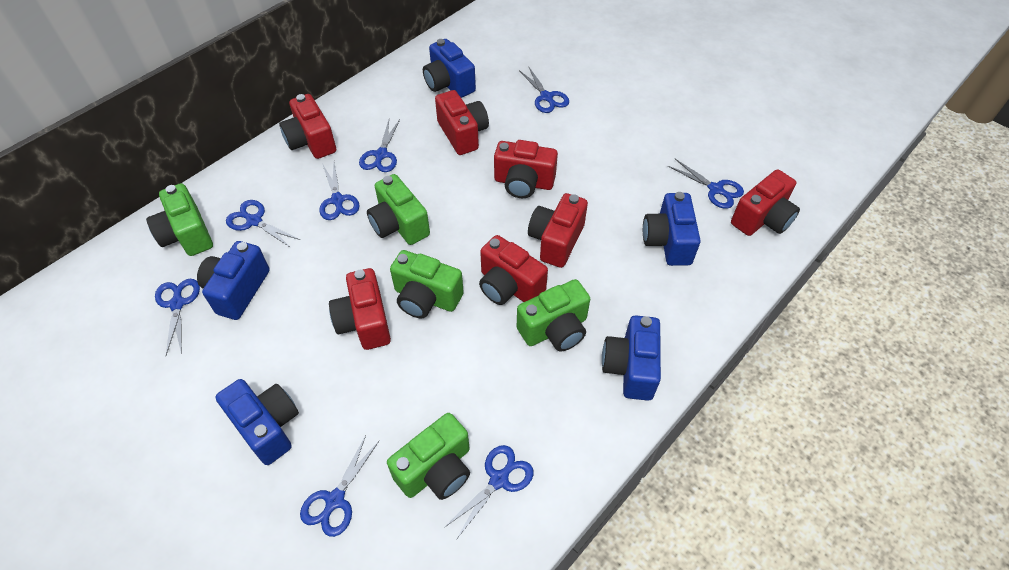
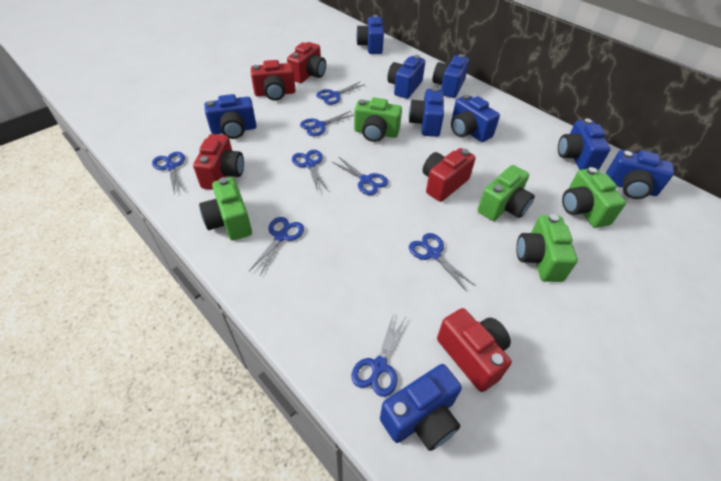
blue camera: [197,241,270,320] [215,379,299,465] [423,39,476,98] [602,315,661,401] [643,192,700,266] = 5 -> [204,94,257,139] [356,15,384,54] [380,364,462,451] [387,55,425,99] [409,87,444,137] [432,54,469,98] [451,94,500,142] [558,119,611,170] [606,150,674,199] = 9
red camera: [279,94,336,159] [329,268,391,350] [435,90,489,155] [479,235,548,305] [494,140,558,198] [528,193,588,268] [731,169,800,236] = 7 -> [193,134,244,190] [251,60,296,101] [287,42,326,83] [423,148,476,202] [437,308,512,392] = 5

